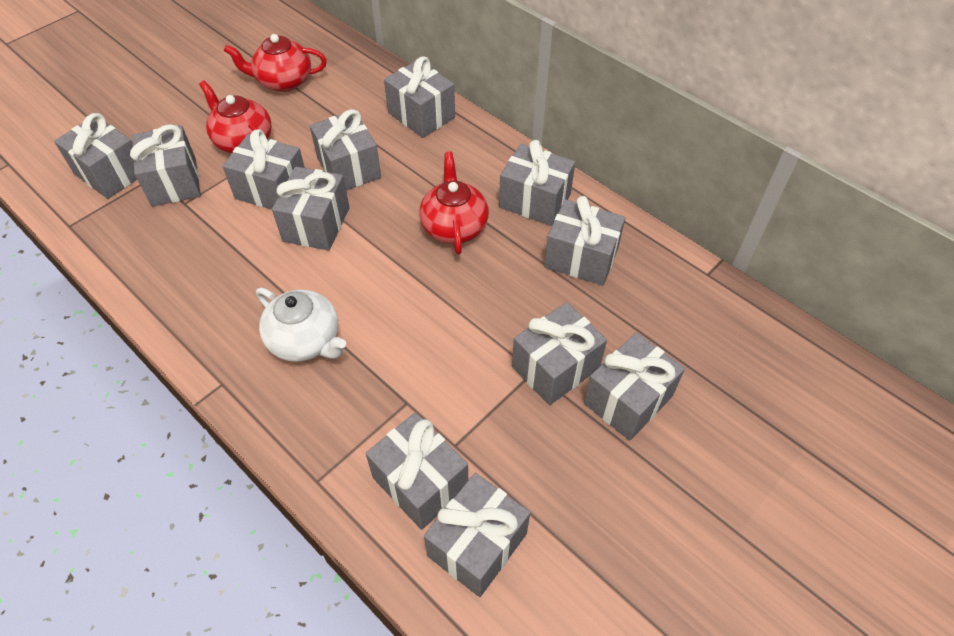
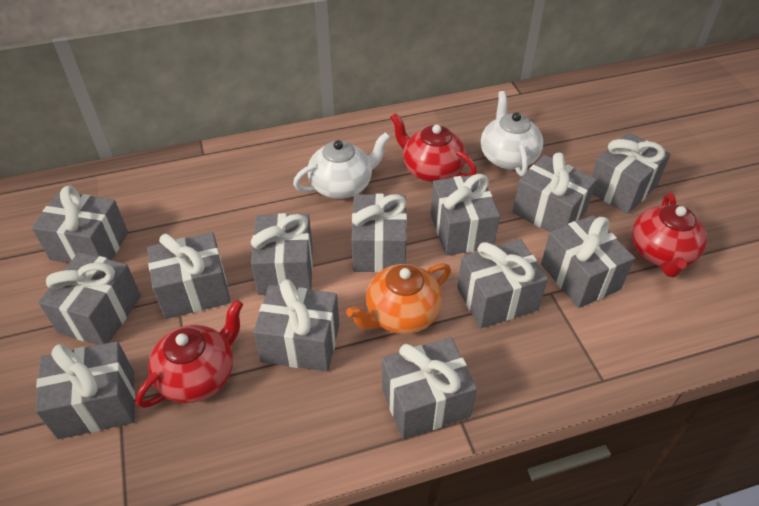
grey gift: [54,113,137,199] [130,124,201,207] [222,129,305,210] [272,167,350,251] [310,109,381,190] [366,412,468,530] [384,56,455,138] [424,473,530,597] [499,140,575,226] [512,302,607,405] [544,196,625,286] [584,332,685,441] = 12 -> [32,185,128,263] [35,341,135,439] [38,252,141,345] [147,232,230,319] [251,213,313,295] [253,279,339,371] [352,194,407,273] [382,337,477,439] [430,174,500,256] [457,239,548,328] [512,153,597,232] [541,215,635,308] [592,132,671,214] = 13
orange teapot: none = 0 -> [346,263,451,334] = 1
white teapot: [256,288,346,362] = 1 -> [293,132,390,199] [481,91,543,176] = 2

